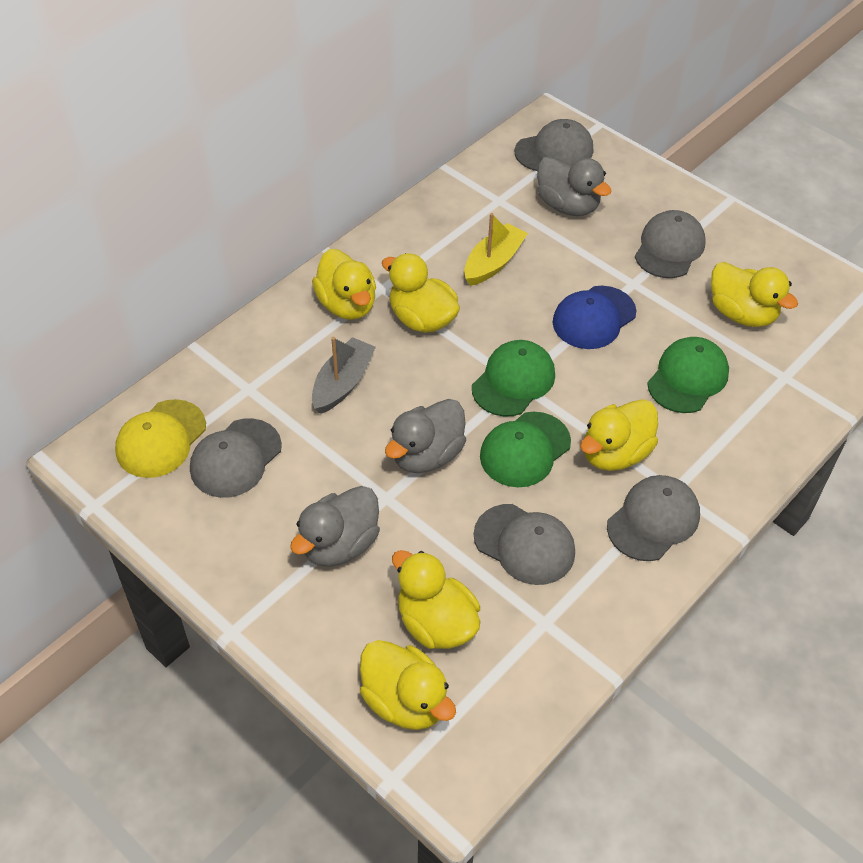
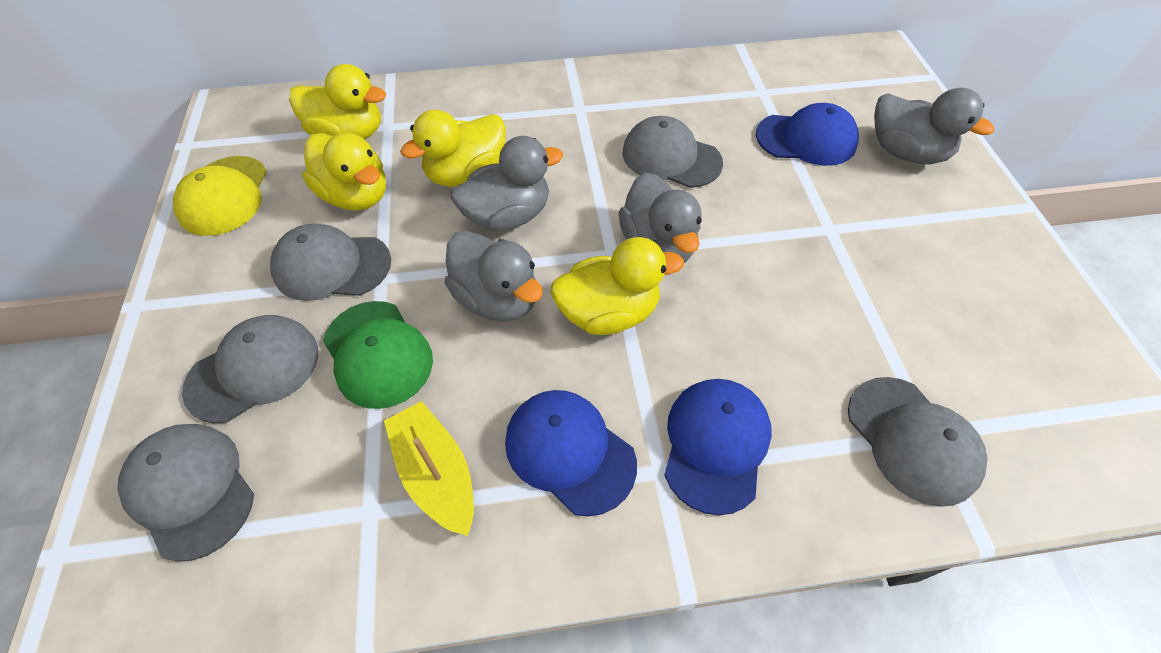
blue cap: [552,286,637,349] = 1 -> [505,390,637,516] [664,379,772,515] [756,103,859,166] = 3
green cap: [472,340,555,416] [480,411,571,487] [647,337,729,413] = 3 -> [323,301,433,409] = 1
grey boat: [312,337,376,414] = 1 -> none = 0
grey duck: [290,486,380,567] [385,399,466,473] [537,157,612,216] = 3 -> [445,230,543,322] [451,136,563,231] [619,173,702,263] [874,88,994,164] = 4
yellow duck: [312,249,376,320] [360,640,456,730] [382,253,460,333] [392,550,480,649] [580,399,658,471] [711,262,798,327] = 6 -> [289,64,386,140] [302,133,386,211] [400,109,506,187] [550,237,684,335] = 4

